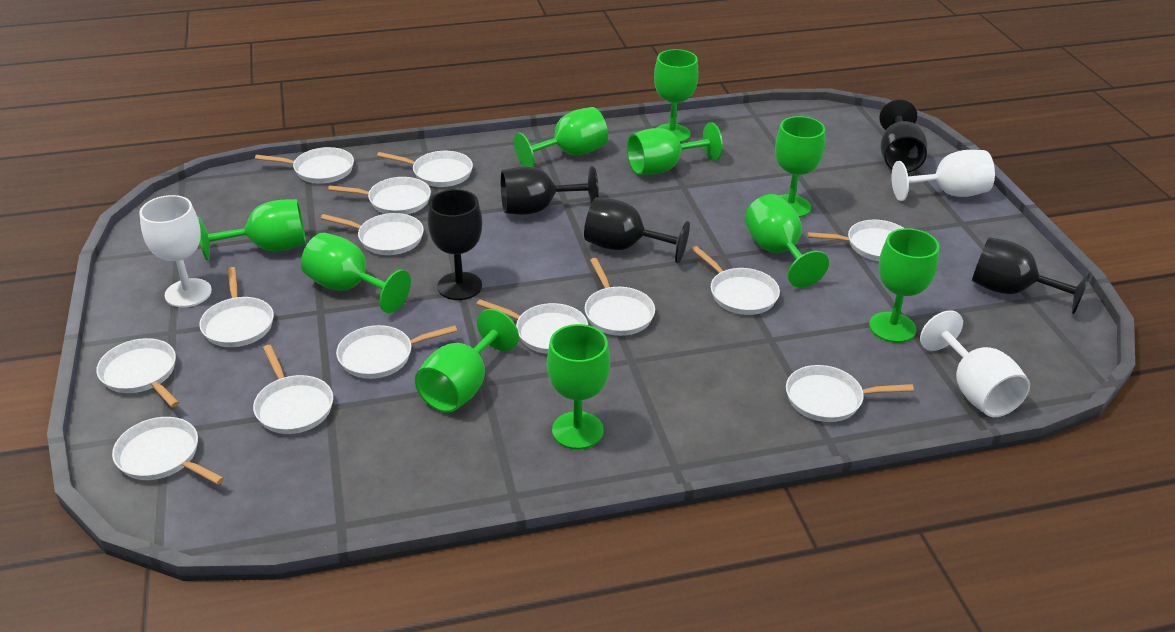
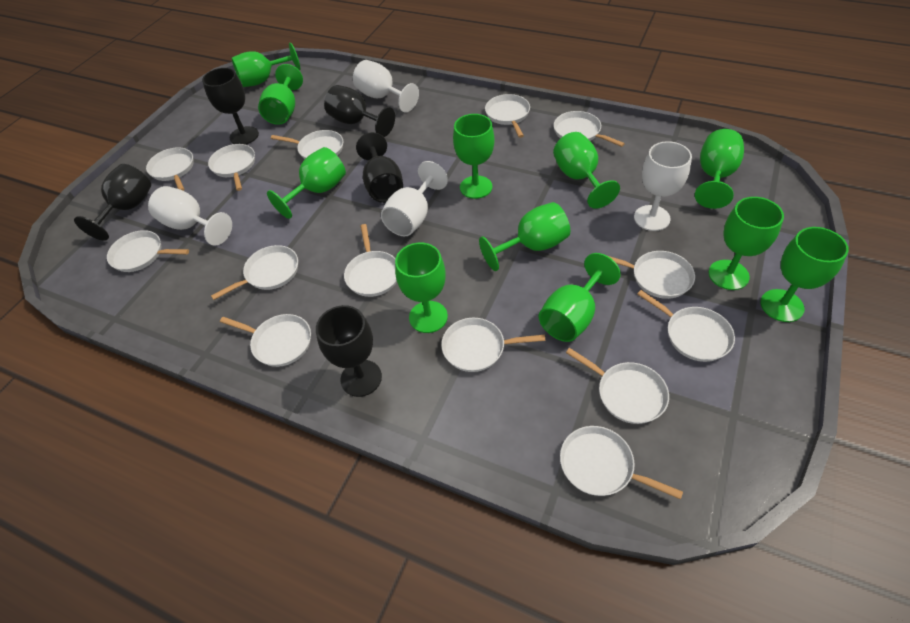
green goblet: [198,199,306,261] [301,233,411,313] [415,309,519,413] [514,107,608,167] [547,324,610,449] [627,122,723,175] [654,49,699,143] [744,194,829,288] [775,116,825,218] [869,228,939,343] = 10 -> [231,43,300,87] [258,64,303,125] [267,147,346,219] [395,243,448,333] [453,114,494,199] [479,202,570,271] [539,253,621,342] [553,132,620,209] [695,129,744,209] [708,197,784,290] [760,227,849,322] = 11
white goblet: [139,195,212,307] [891,150,995,201] [920,310,1030,417] = 3 -> [148,186,232,246] [353,60,419,113] [381,161,448,237] [634,141,692,231] = 4

